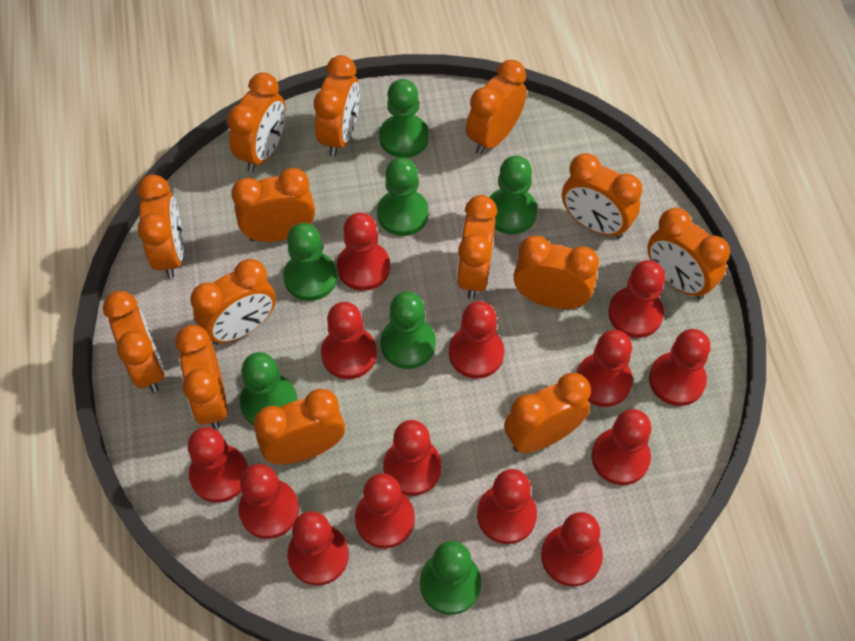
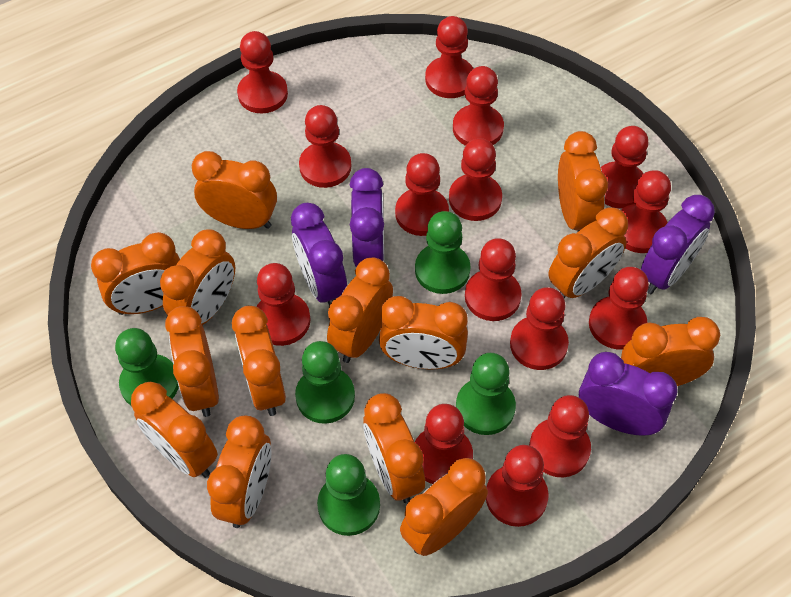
green pawn: [240,352,298,426] [283,223,337,301] [377,158,429,236] [379,79,429,158] [381,291,436,369] [420,541,481,615] [489,156,537,234] = 7 -> [115,328,179,406] [295,341,355,424] [317,454,380,536] [415,211,471,294] [456,353,516,435] = 5
purple clock: none = 0 -> [291,203,347,306] [350,168,384,267] [579,352,678,436] [641,195,715,294] = 4
red pawn: [187,427,248,503] [239,464,299,539] [287,511,349,586] [321,302,377,379] [337,213,390,291] [355,473,415,548] [383,420,442,496] [449,301,504,379] [477,469,537,544] [541,512,603,586] [577,330,633,407] [591,409,652,485] [608,260,665,338] [649,329,710,406] = 14 -> [237,31,288,113] [256,263,310,346] [299,105,351,188] [395,153,449,236] [415,404,473,484] [425,16,473,98] [449,138,502,221] [453,66,504,146] [465,238,522,321] [486,445,549,527] [510,287,569,370] [529,395,591,477] [589,267,649,349] [601,126,649,209] [621,170,671,253] = 15

